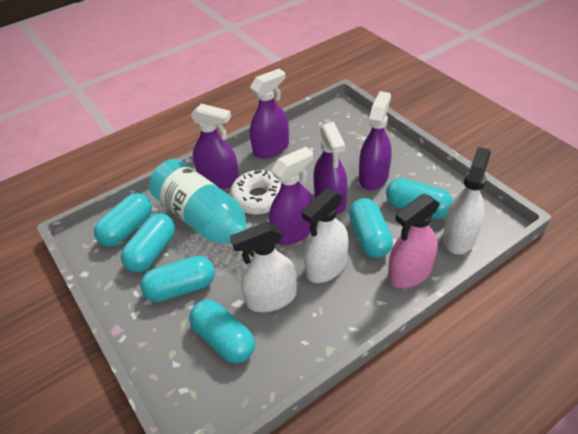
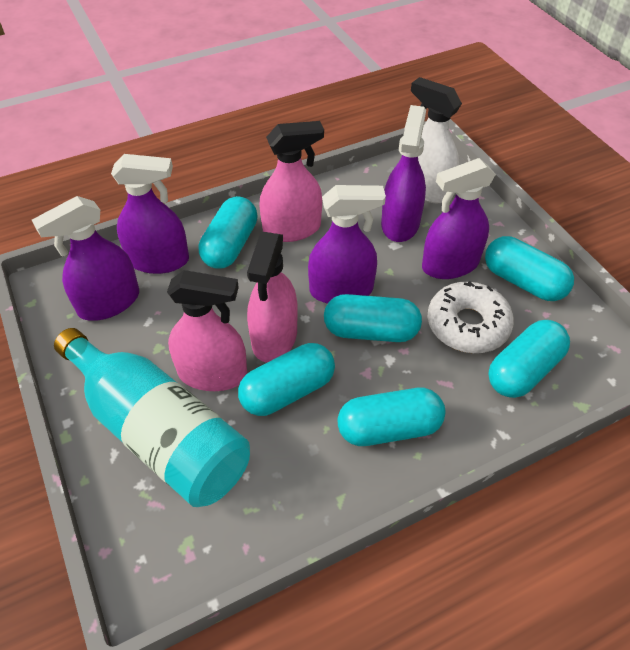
pink spray bottle: [388,194,440,288] = 1 -> [167,270,247,391] [247,232,298,363] [259,121,324,242] = 3
white spray bottle: [230,222,297,312] [302,188,349,283] [443,147,491,254] = 3 -> [411,77,462,203] = 1

